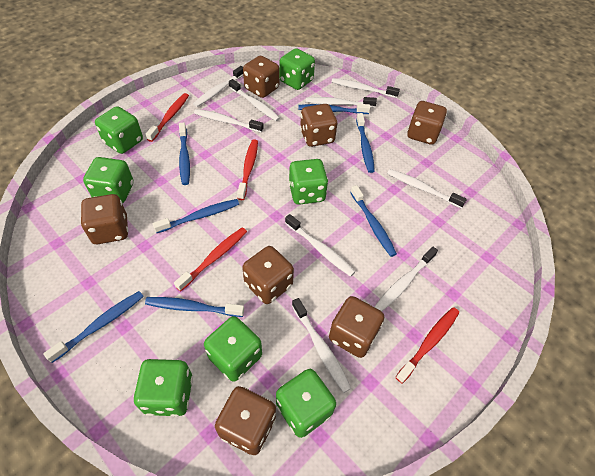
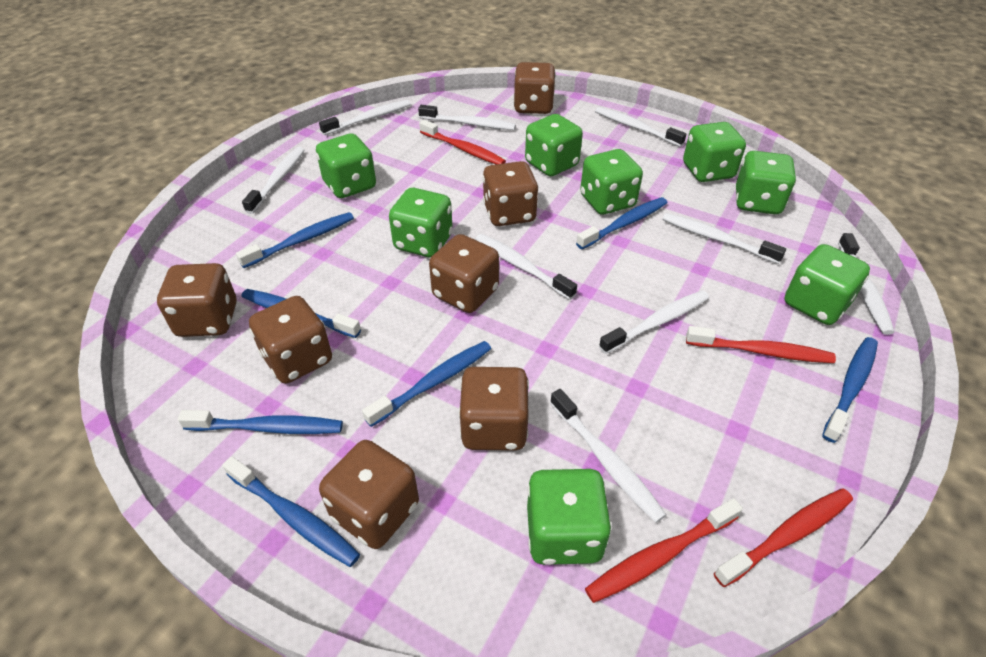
green dice: [83,157,133,204] [95,106,143,154] [133,359,193,417] [204,316,262,382] [276,369,336,438] [279,48,315,90] [289,159,328,205] = 7 -> [316,133,376,198] [389,188,453,258] [525,114,583,176] [527,469,612,565] [580,149,643,214] [683,122,746,182] [736,151,796,214] [784,244,870,325] = 8

